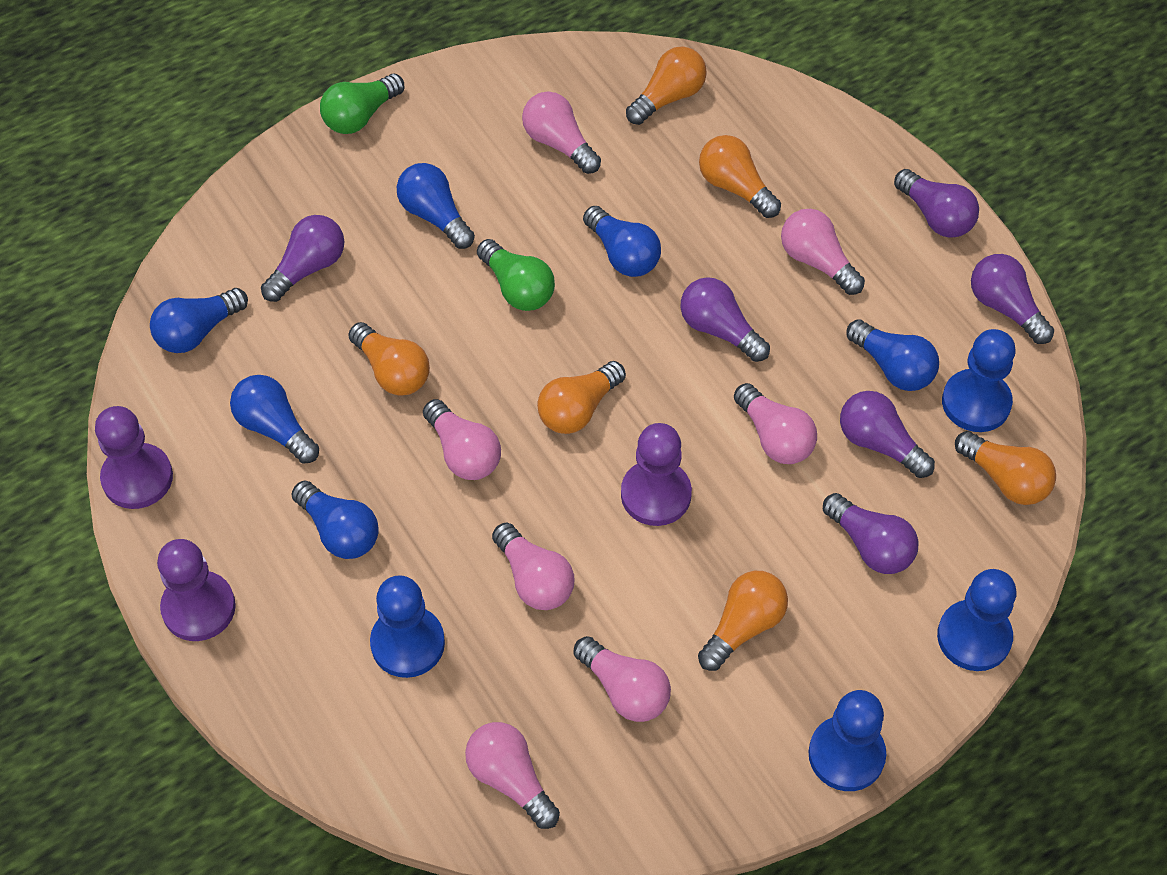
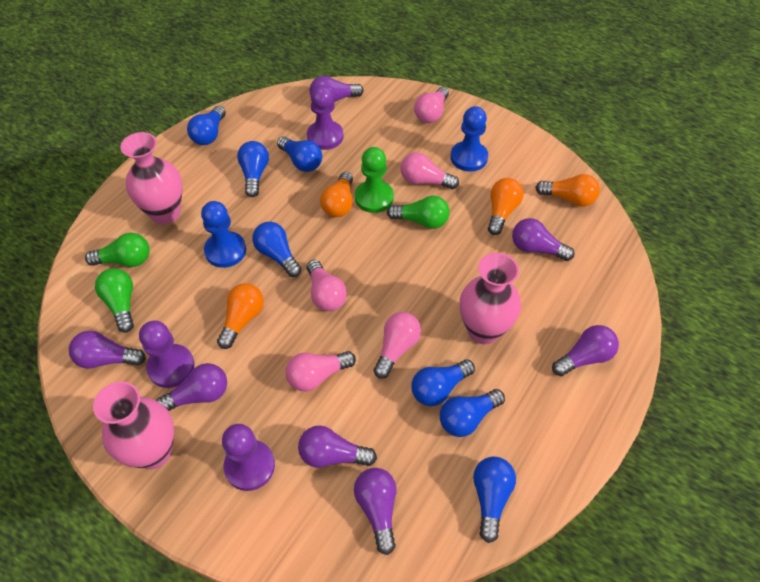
blue light bulb: [150,288,248,353] [230,375,319,464] [292,480,379,559] [397,163,475,249] [583,206,661,277] [846,319,939,391] = 6 -> [187,106,226,145] [237,141,269,197] [252,222,301,277] [277,136,322,172] [411,359,475,406] [440,389,505,437] [473,457,516,543] = 7
blue pawn: [370,575,445,678] [808,690,886,791] [937,569,1016,671] [942,329,1016,432] = 4 -> [201,201,246,268] [451,106,488,171] = 2
green light bulb: [320,74,404,134] [477,239,555,311] = 2 -> [85,232,150,267] [95,268,134,333] [387,196,450,229] = 3
green pawn: none = 0 -> [355,147,394,213] = 1
orange light bulb: [348,322,430,396] [537,361,626,434] [626,47,707,125] [698,571,788,671] [699,135,781,218] [955,431,1056,505] = 6 -> [217,283,264,349] [320,172,353,217] [488,178,523,235] [535,174,600,207] = 4
pink light bulb: [423,399,501,480] [465,722,560,829] [492,522,574,610] [522,92,601,174] [573,636,671,722] [734,383,817,464] [781,209,865,295] = 7 -> [286,351,356,391] [307,260,347,311] [373,312,421,379] [401,152,459,190] [414,87,449,123] = 5
pink vase: none = 0 -> [93,381,174,469] [120,132,182,224] [460,253,521,344] = 3
purple light bulb: [261,215,344,302] [681,277,770,362] [823,493,919,574] [840,391,935,478] [894,169,979,238] [971,254,1054,344] = 6 -> [69,331,146,369] [156,363,227,411] [298,425,377,468] [310,76,364,102] [354,468,396,555] [512,218,575,261] [552,325,619,376] = 7

